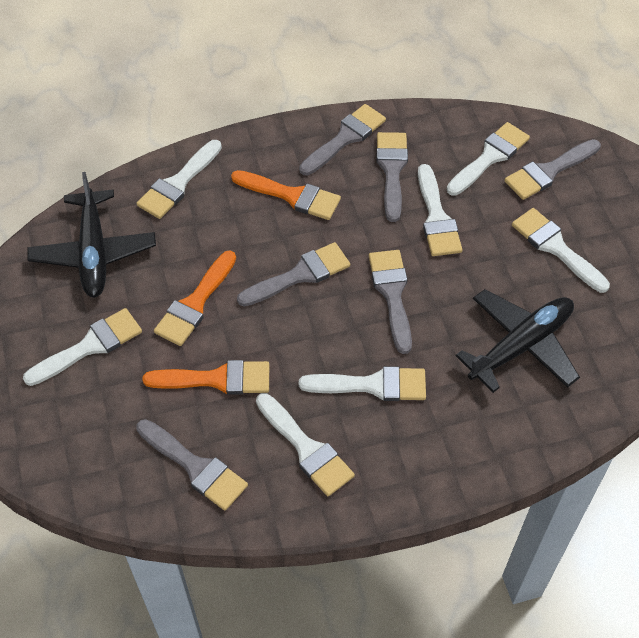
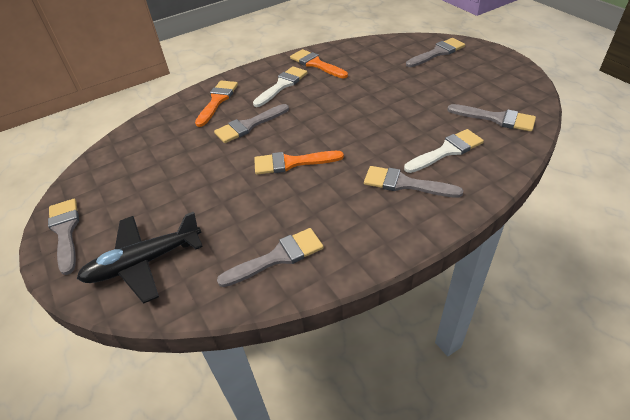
black plane: [27,172,156,298] [455,289,580,393] = 2 -> [77,212,203,304] = 1
white brush: [23,308,142,386] [137,140,222,219] [256,393,355,496] [299,366,426,401] [418,164,462,256] [447,122,530,196] [512,208,610,293] = 7 -> [253,66,308,107] [404,129,484,173] = 2

